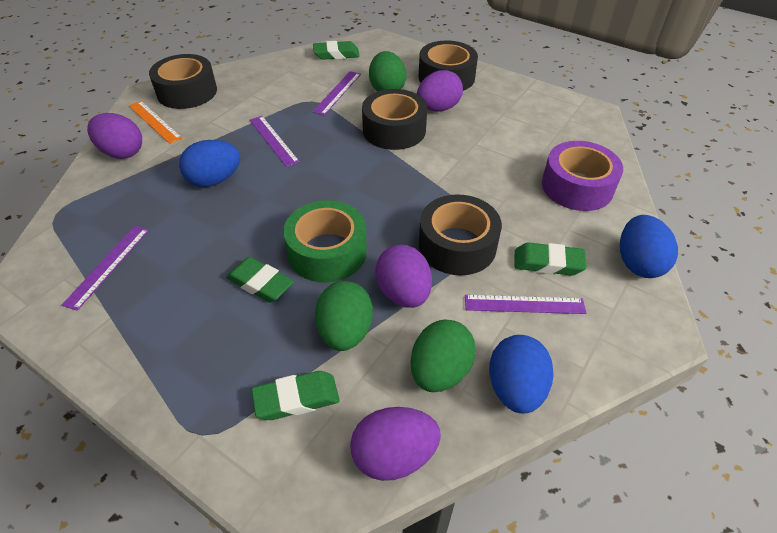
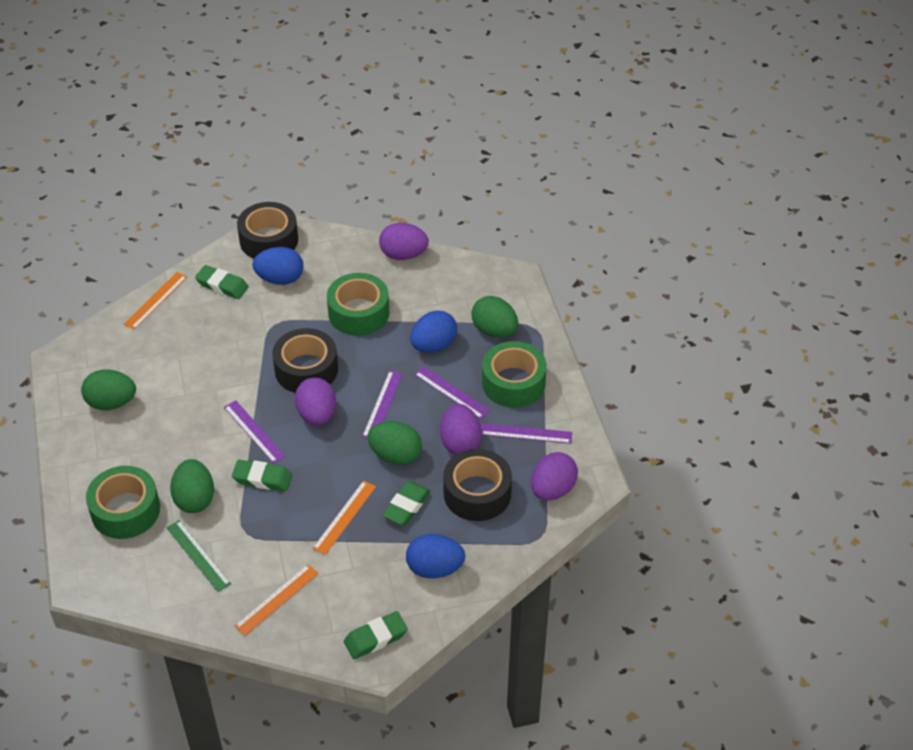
black tape: [149,54,217,109] [362,89,427,150] [419,41,478,91] [419,194,502,275] = 4 -> [237,202,298,259] [272,328,338,393] [443,449,512,521] = 3
green egg: [315,281,373,351] [369,51,406,92] [410,319,476,392] = 3 -> [81,369,136,410] [170,459,214,513] [367,421,422,465] [471,296,518,338] = 4
green ruler: none = 0 -> [166,520,231,592] = 1
green tape: [283,200,367,283] = 1 -> [86,466,160,539] [327,273,389,336] [482,341,547,408] = 3
orange ruler: [129,101,182,144] = 1 -> [124,272,187,330] [234,564,319,635] [312,481,376,555] = 3
purple tape: [542,141,623,211] = 1 -> none = 0

